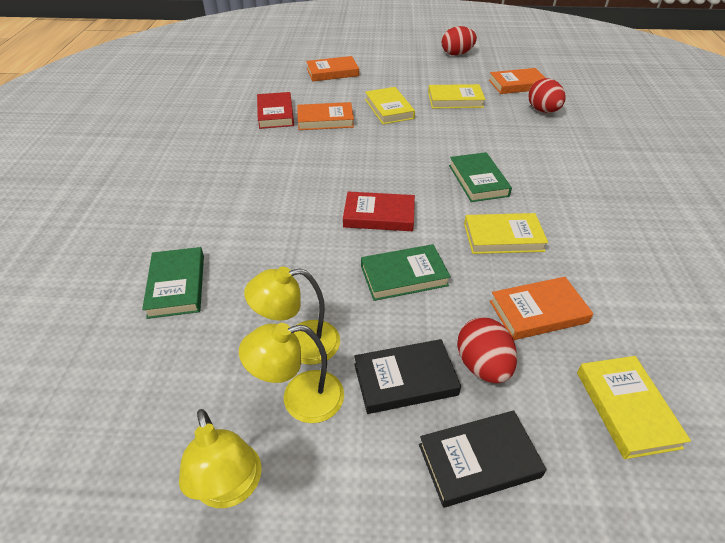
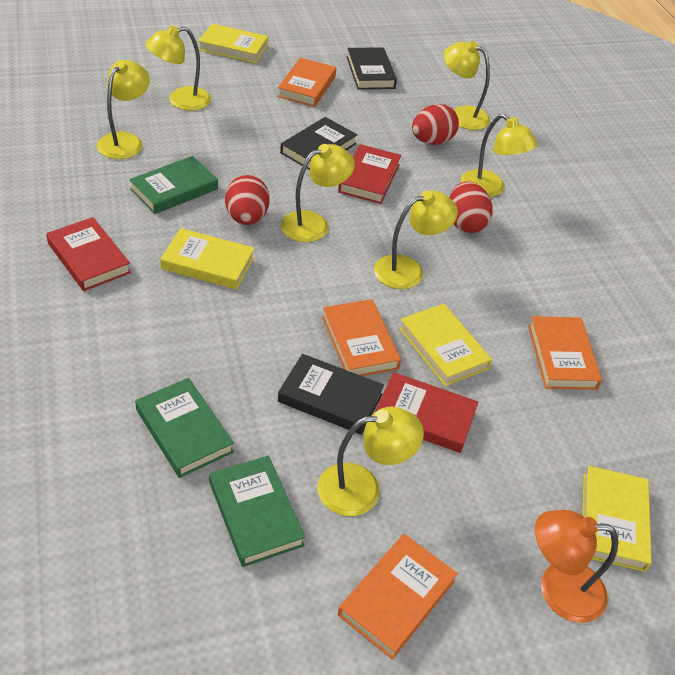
black book: [354,339,461,414] [419,410,547,508] = 2 -> [278,354,384,435] [280,117,358,170] [347,48,397,89] = 3
orange lamp: none = 0 -> [535,510,618,623] = 1
red book: [257,92,294,129] [343,192,415,231] = 2 -> [46,217,131,291] [338,144,401,204] [375,372,478,453] = 3
yellow lamp: [179,409,262,508] [239,323,344,423] [244,267,340,365] = 3 -> [97,60,150,159] [145,26,211,111] [281,144,355,242] [317,407,424,516] [374,191,458,289] [444,41,490,130] [461,114,538,197] = 7

